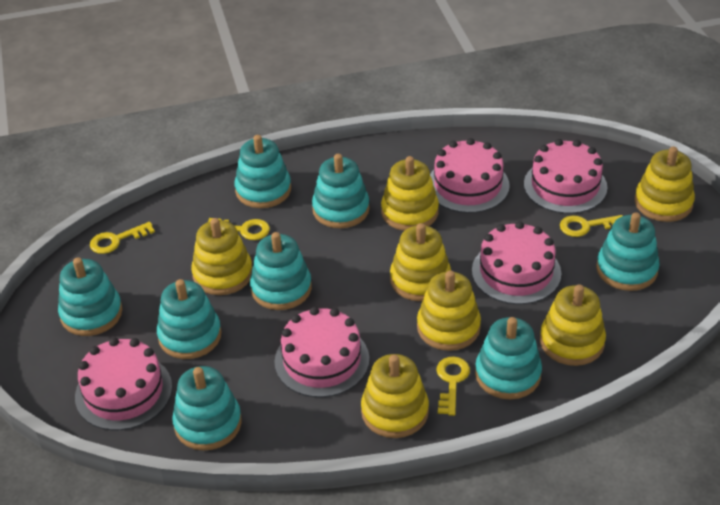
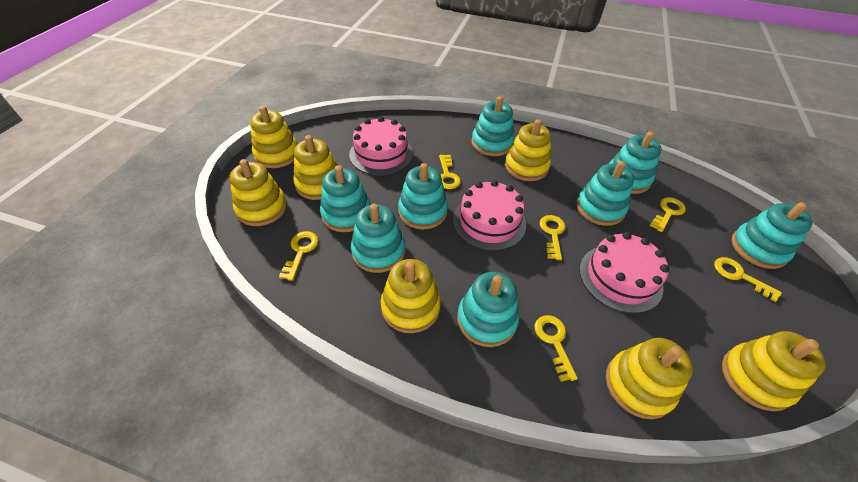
pink cake: [75,338,172,430] [274,307,369,397] [430,138,510,213] [472,221,561,305] [524,139,607,214] = 5 -> [349,117,413,175] [453,180,526,251] [580,232,670,313] = 3
yellow key: [90,222,155,254] [208,218,270,240] [437,356,470,416] [560,215,623,237] = 4 -> [279,231,318,281] [439,155,461,189] [534,315,578,382] [539,215,566,260] [650,197,686,232] [714,257,782,302] = 6

